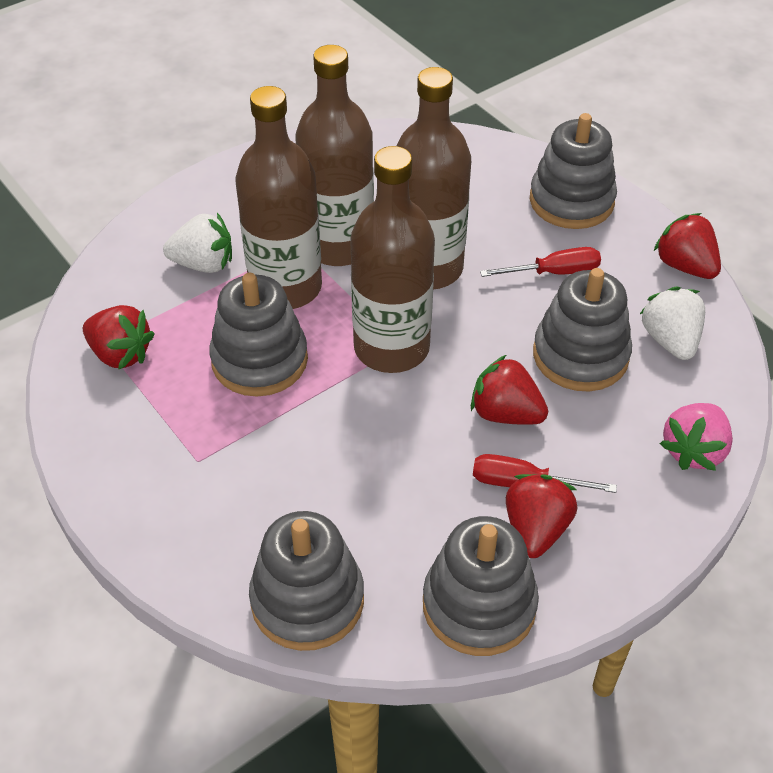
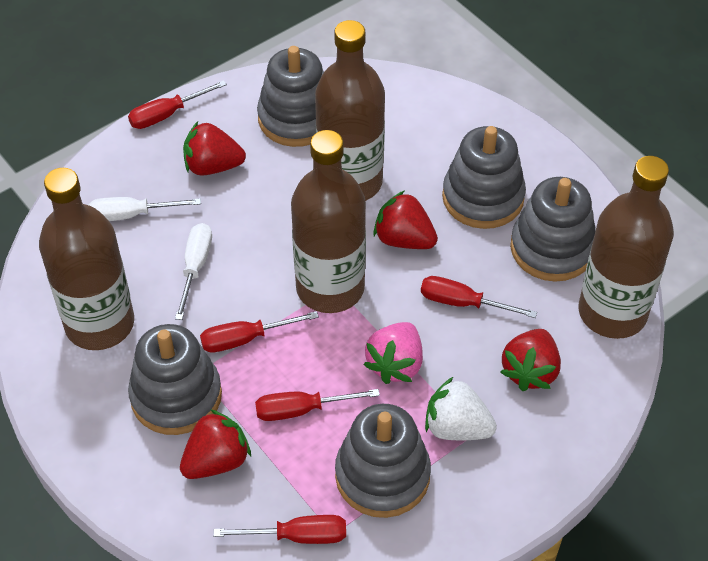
red screwdriver: [473,454,617,493] [480,247,601,277] = 2 -> [128,80,227,129] [200,311,319,352] [213,515,346,544] [255,389,380,421] [421,276,537,318] = 5
white screwdriver: none = 0 -> [88,197,201,221] [175,223,212,320] = 2
white strawberry: [163,213,232,273] [640,286,705,360] = 2 -> [425,377,497,440] = 1

